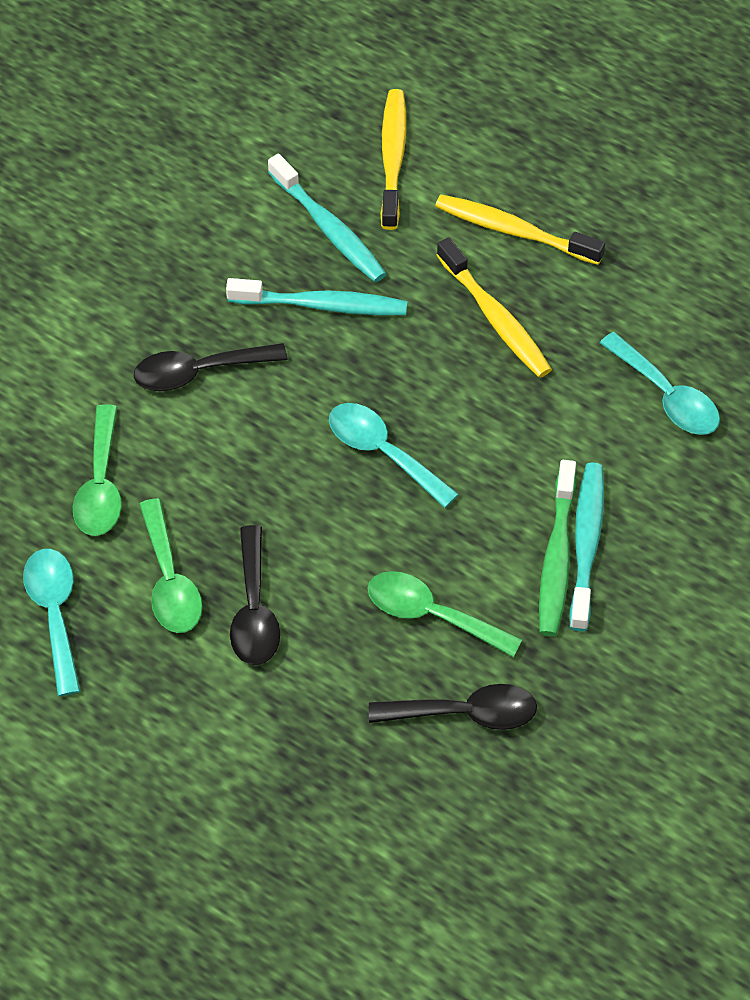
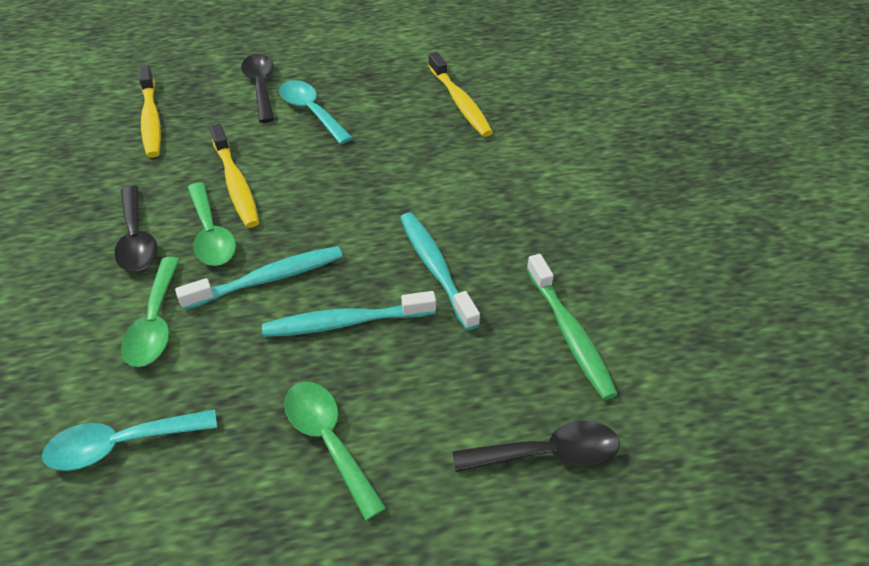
turquoise spoon: [23,549,81,696] [329,403,459,508] [600,332,720,435] = 3 -> [42,409,217,471] [279,80,353,144] = 2

